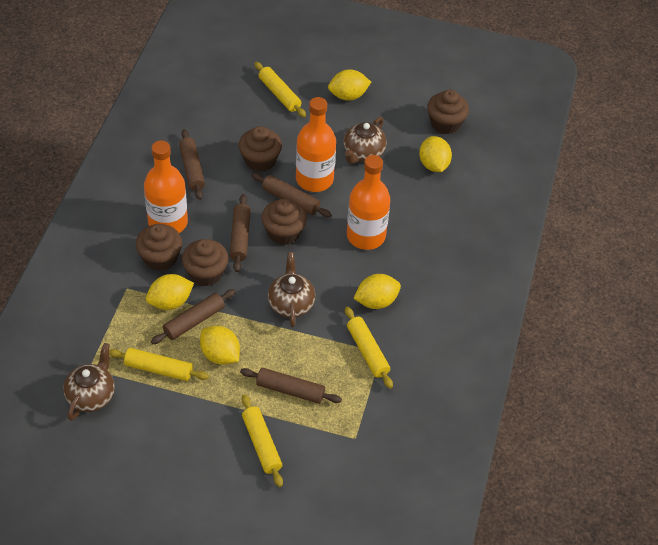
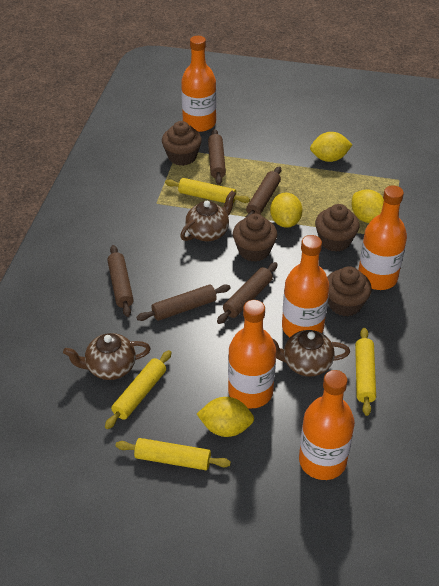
brown cupcake: [136,224,182,271] [182,239,229,286] [239,126,282,172] [262,198,307,245] [427,90,469,134] = 5 -> [162,121,202,166] [233,214,277,262] [315,204,360,252] [327,266,372,316] = 4
orange bottle: [144,141,188,233] [296,97,336,192] [347,155,390,250] = 3 -> [181,36,216,132] [228,300,276,408] [282,235,330,337] [299,370,355,480] [358,185,407,290] = 5
yellow lemon: [146,274,194,310] [200,326,240,365] [328,69,371,101] [353,274,401,309] [419,136,452,172] = 5 -> [197,397,254,437] [270,193,303,228] [310,132,352,162] [352,189,384,223] = 4

